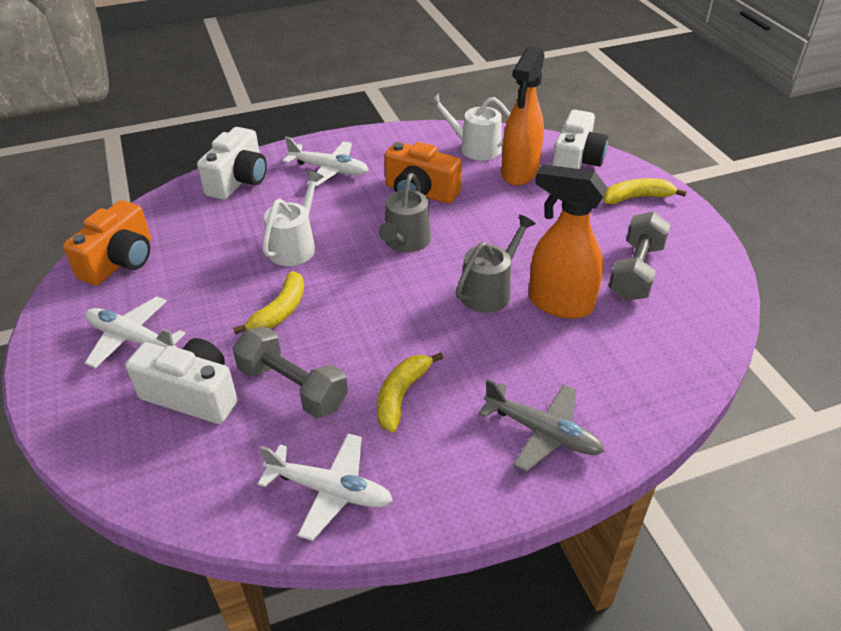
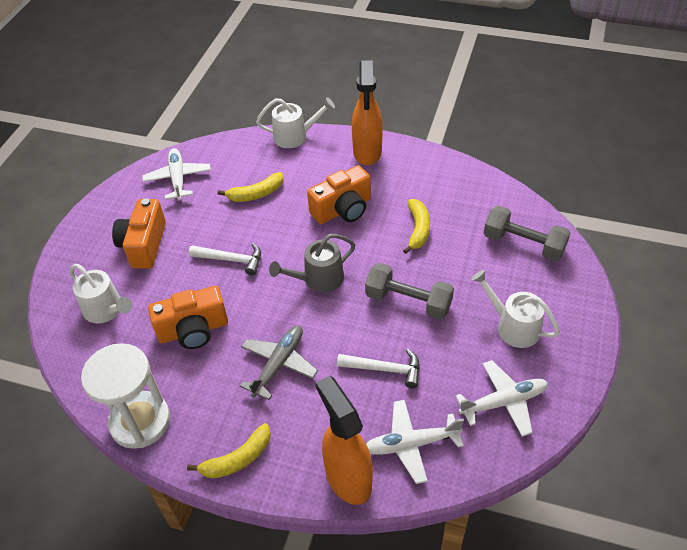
grey watering can: [378,173,431,252] [456,214,536,313] = 2 -> [269,234,355,292] = 1
orange camera: [63,200,151,285] [384,142,462,204] = 2 -> [112,198,166,269] [148,286,228,349] [307,165,371,224] = 3
white camera: [125,338,237,424] [197,127,267,200] [552,110,608,169] = 3 -> none = 0
white hammer: none = 0 -> [189,243,261,275] [337,349,420,388] = 2
white hourglass: none = 0 -> [81,343,170,449] = 1
white watering can: [262,171,324,266] [428,93,510,161] = 2 -> [69,264,132,323] [256,97,335,148] [471,270,560,348] = 3

